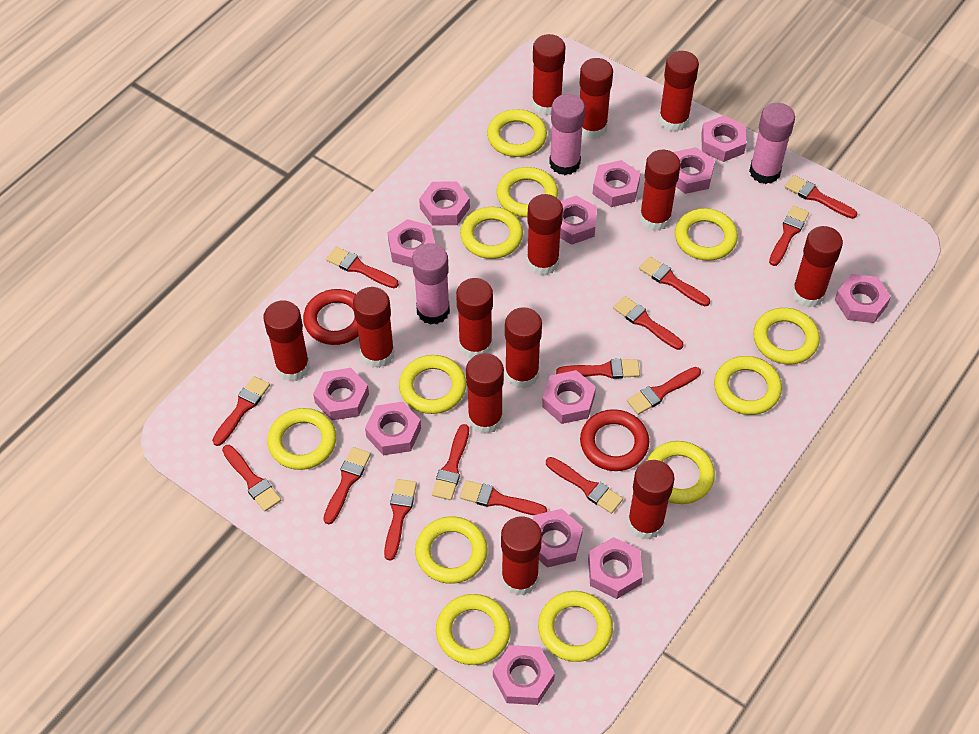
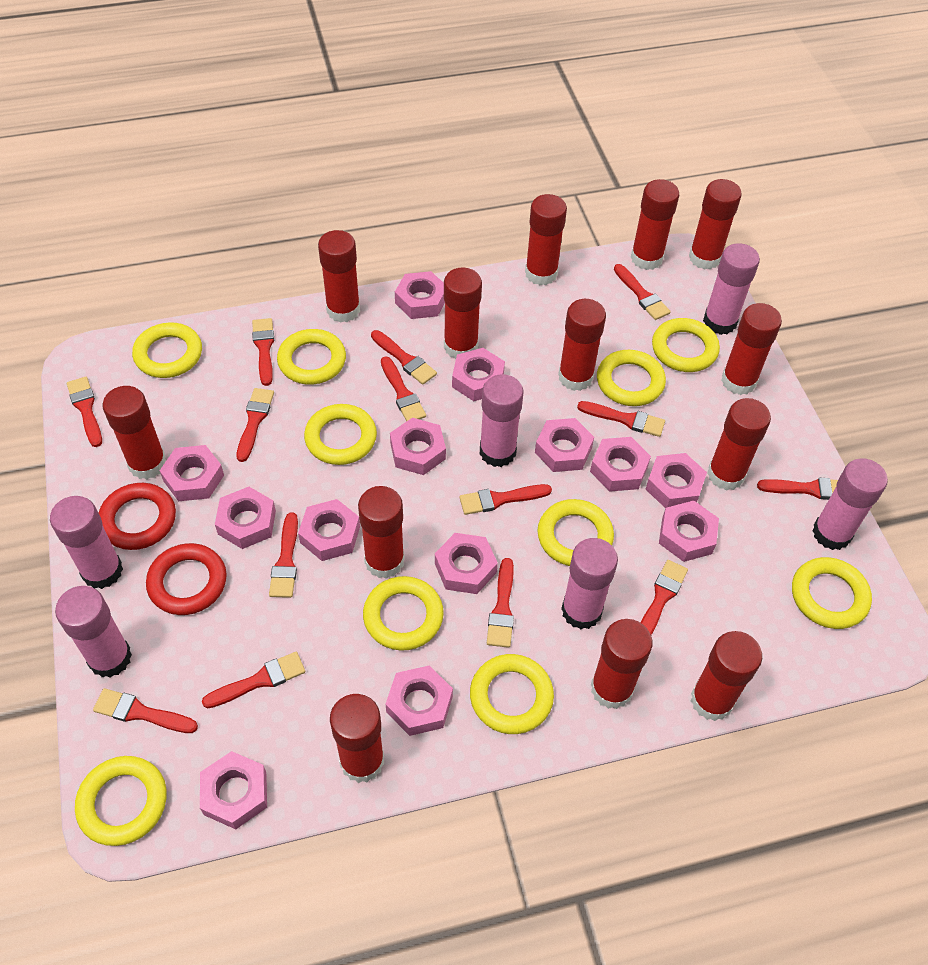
pink glue stick: [412,243,450,325] [549,94,585,175] [749,103,795,184] = 3 -> [50,496,123,589] [55,586,132,678] [480,374,524,467] [561,538,618,629] [703,243,760,335] [812,458,888,550] = 6
yellow ring: [267,408,336,470] [399,355,466,414] [415,517,487,584] [436,594,511,665] [460,207,523,259] [487,109,547,157] [497,167,558,217] [538,591,613,662] [646,441,715,504] [675,208,738,261] [714,356,782,415] [753,308,820,364] = 12 -> [75,756,167,846] [132,322,202,378] [277,329,346,385] [304,404,377,465] [363,576,444,651] [470,654,554,734] [538,499,614,566] [597,350,666,406] [652,318,720,372] [792,557,872,629] = 10

